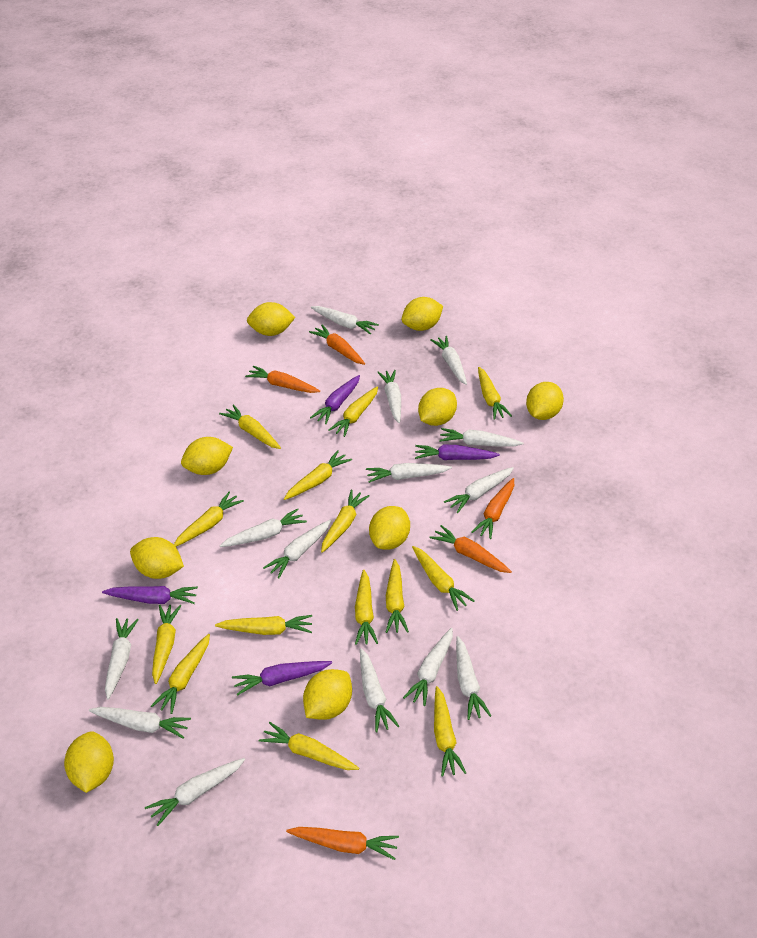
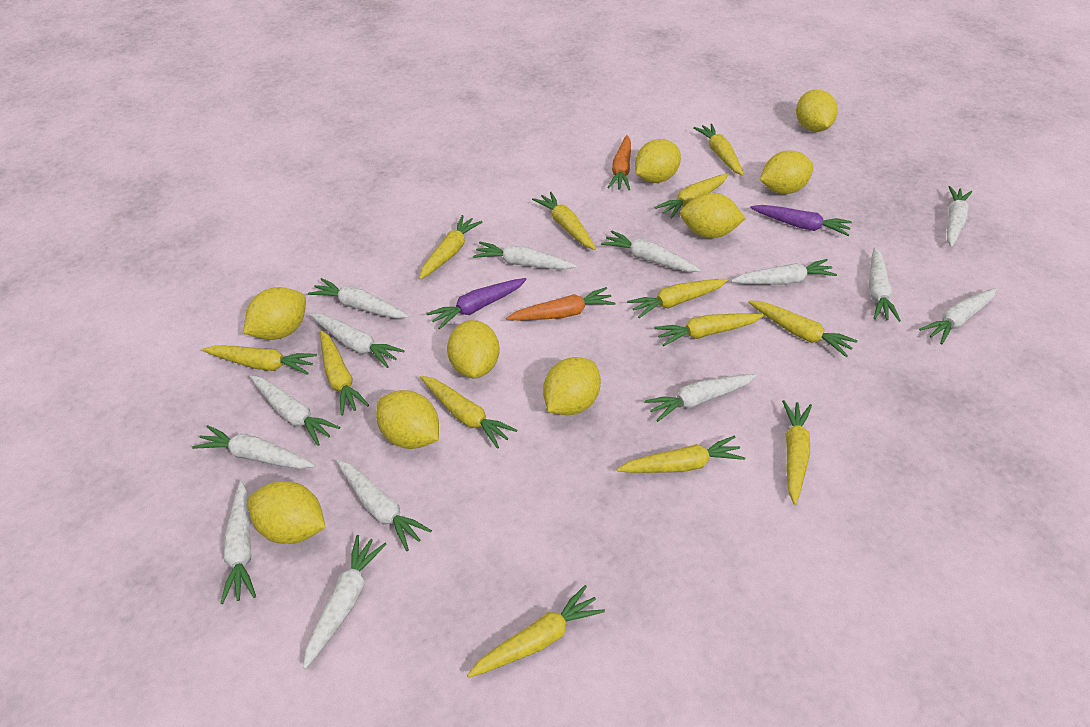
orange carrot: [245,366,320,393] [286,827,399,860] [309,325,365,365] [429,525,512,573] [471,478,514,539] = 5 -> [506,287,615,321] [608,135,631,190] = 2
purple carrot: [102,586,198,604] [232,661,332,696] [310,375,360,424] [415,444,500,460] = 4 -> [426,278,527,329] [750,205,852,236] = 2
yellow carrot: [151,634,210,714] [152,605,181,684] [174,492,244,547] [215,615,312,635] [219,404,281,449] [259,722,359,770] [284,450,352,500] [321,490,370,553] [328,386,378,437] [355,569,378,645] [386,559,409,633] [412,546,475,611] [434,686,466,777] [478,367,512,420] = 14 -> [202,345,317,375] [320,330,369,416] [419,215,482,280] [420,376,517,449] [467,585,605,678] [532,192,596,250] [616,436,745,473] [627,279,728,318] [654,313,764,346] [655,174,729,219] [693,123,744,176] [749,300,858,357] [782,400,812,505] = 13

